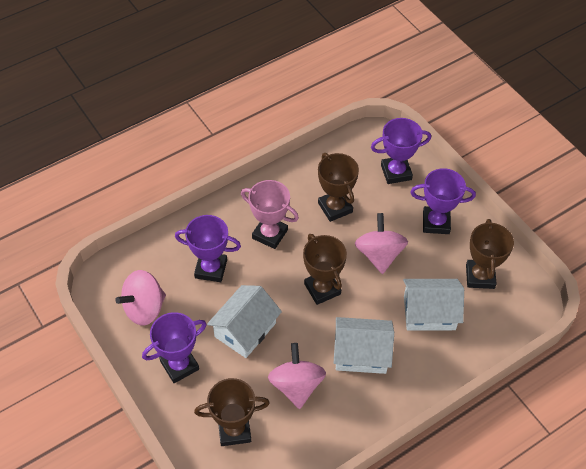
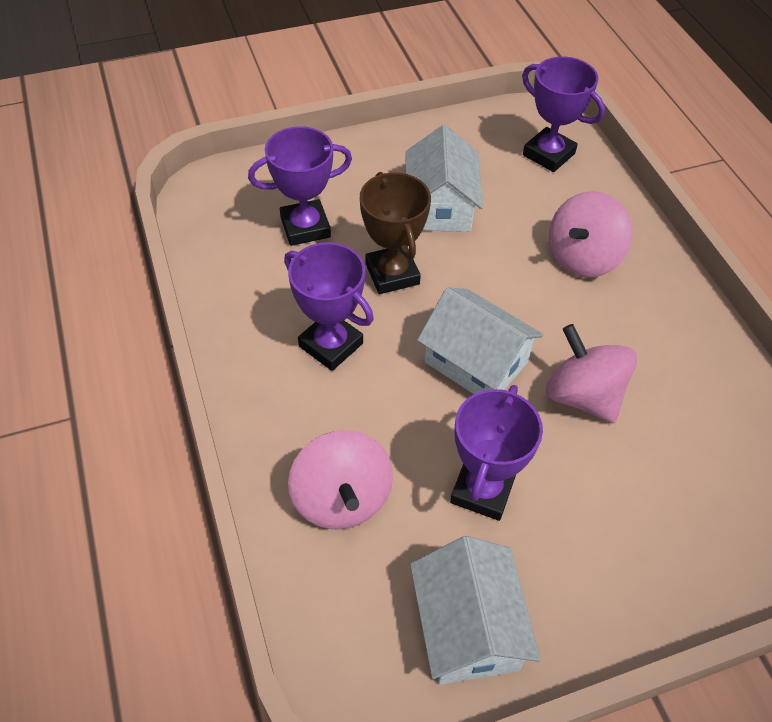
brown trophy: [194,378,270,446] [303,234,347,305] [318,153,359,222] [466,219,514,289] = 4 -> [360,172,431,294] = 1
pink trophy: [241,180,299,249] = 1 -> none = 0

